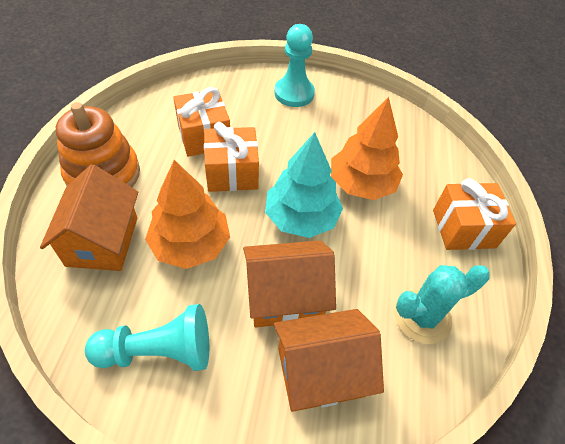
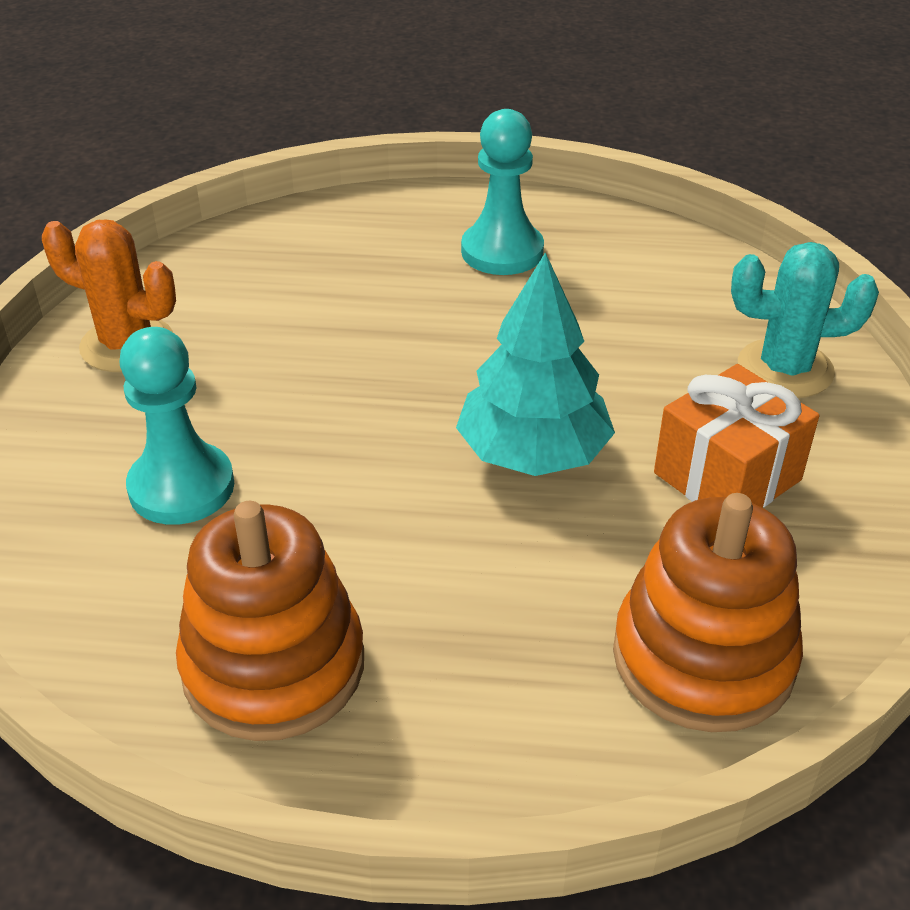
orange cactus: none = 0 -> [42,220,176,372] = 1
orange gift: [173,87,230,157] [204,122,259,192] [433,178,516,250] = 3 -> [654,364,819,507] = 1
orange house: [40,164,138,271] [243,240,336,327] [274,309,384,412] = 3 -> none = 0
orange stacking toy: [56,102,140,187] = 1 -> [176,501,364,741] [613,493,803,732] = 2
orange tree: [145,160,230,269] [331,97,403,200] = 2 -> none = 0

